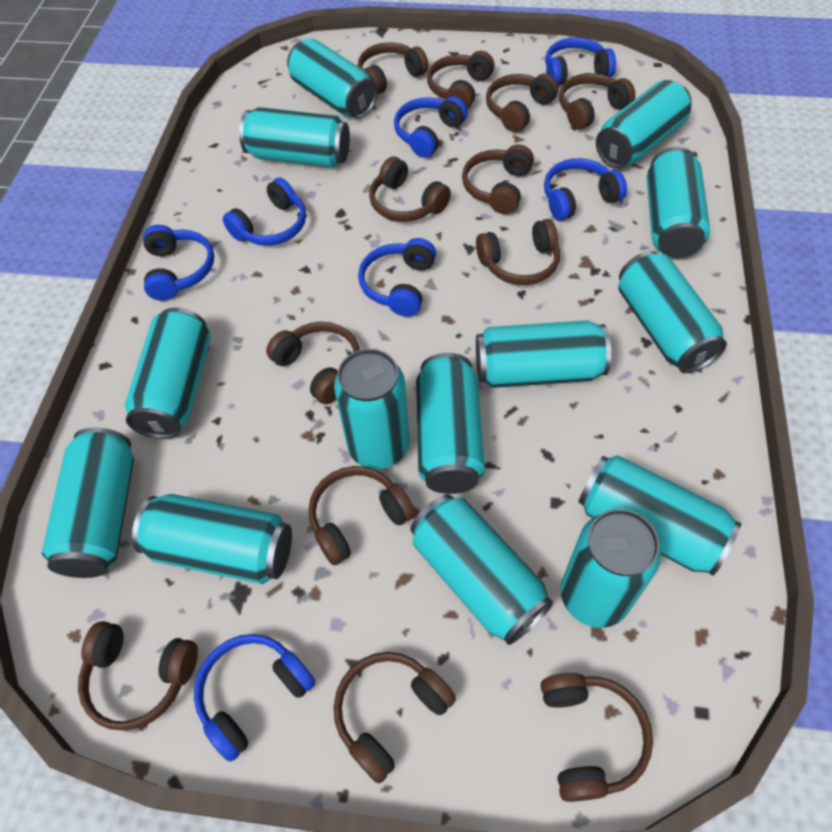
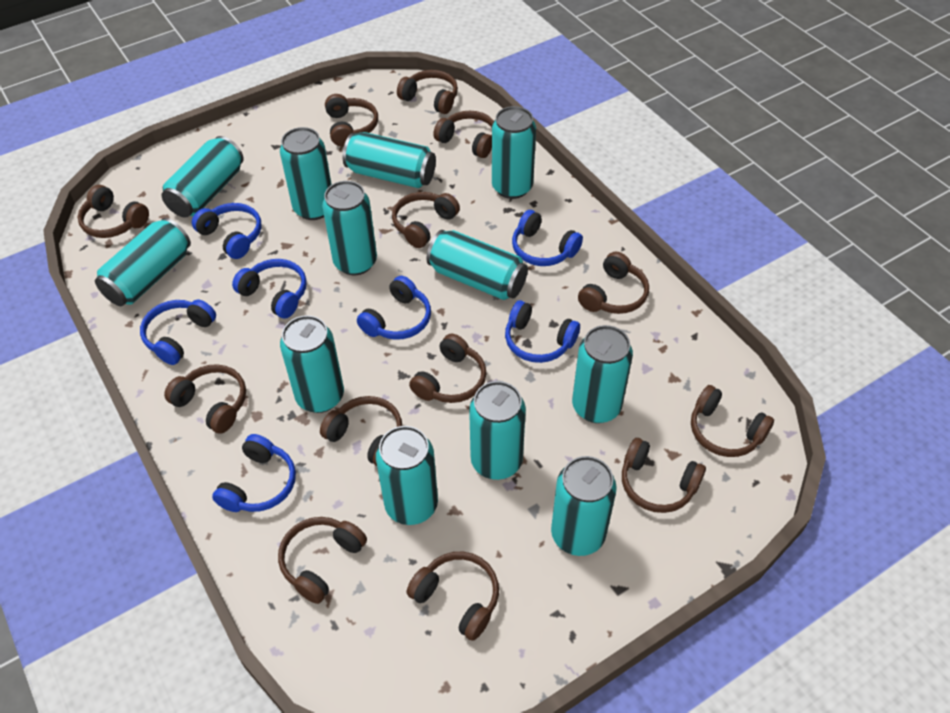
brown headphones: [78,621,198,731] [266,322,359,404] [308,466,415,565] [334,652,456,784] [358,42,429,95] [369,157,451,222] [427,51,495,109] [462,144,534,214] [476,219,560,285] [486,74,559,132] [541,673,653,802] [559,73,635,130] = 12 -> [78,185,149,238] [164,364,246,434] [278,517,367,604] [320,396,402,466] [325,94,378,146] [392,192,460,248] [397,70,458,114] [407,552,499,641] [409,334,486,403] [433,111,494,158] [578,252,649,314] [622,438,706,513] [691,385,774,457] = 13
turquoise can: [42,427,134,578] [125,308,211,439] [132,494,292,584] [239,107,350,168] [287,38,377,119] [334,349,410,469] [410,494,553,645] [416,353,485,494] [476,320,611,388] [561,509,661,628] [578,455,741,576] [596,80,692,168] [618,251,727,373] [647,147,710,258] = 14 -> [95,218,191,306] [162,136,244,218] [280,127,332,220] [280,315,344,413] [322,181,377,275] [343,132,436,188] [376,426,438,525] [426,230,528,300] [469,381,526,480] [492,106,536,199] [551,456,617,556] [572,325,633,423] = 12

